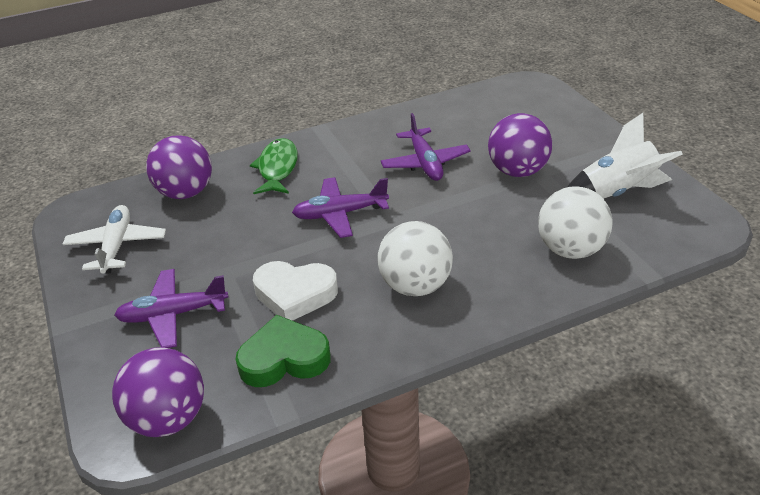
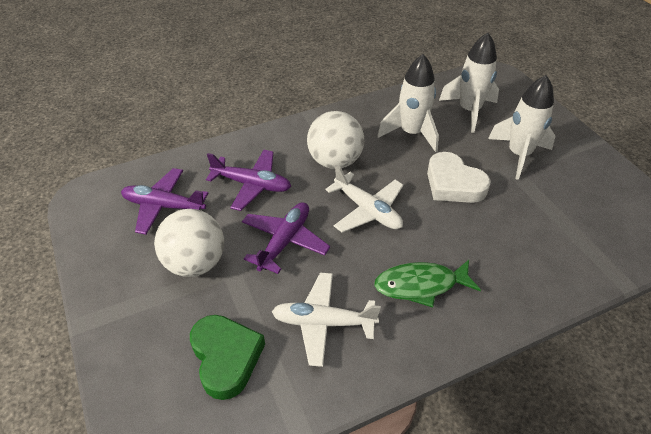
purple ball: [112,347,204,437] [146,135,212,199] [488,113,552,177] = 3 -> none = 0
white plane: [63,205,166,274] = 1 -> [272,273,381,367] [325,165,403,233] = 2
white rocket: [567,113,683,199] = 1 -> [378,54,439,152] [439,33,499,133] [488,75,555,180] = 3

